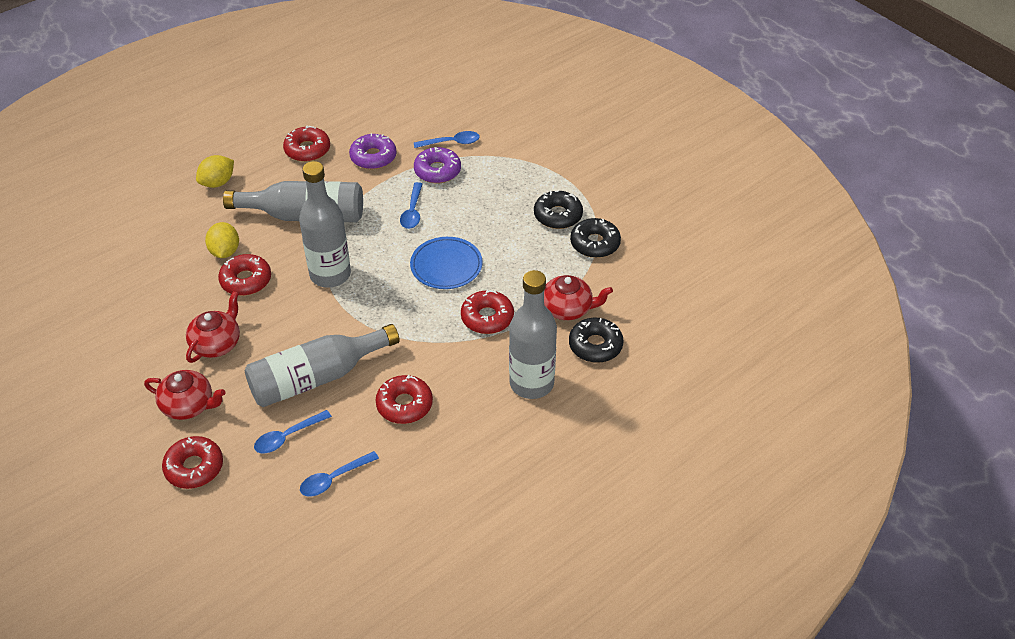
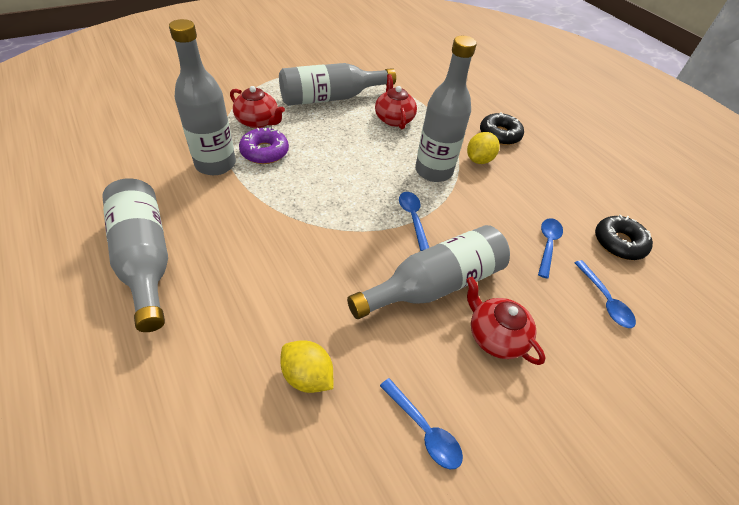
black donut: [534,190,583,229] [569,318,623,363] [570,218,621,258] = 3 -> [480,112,524,145] [595,215,653,260] = 2
blue plate: [410,237,483,289] = 1 -> none = 0
grey bottle: [223,181,363,222] [245,324,400,407] [299,161,351,288] [509,270,557,399] = 4 -> [102,178,168,332] [169,19,236,175] [279,63,396,106] [347,225,510,319] [415,36,477,182] = 5
purple donut: [349,133,396,169] [414,147,461,184] = 2 -> [239,127,289,164] = 1
red donut: [162,436,223,489] [218,254,271,296] [283,126,330,162] [376,375,433,424] [461,290,514,334] = 5 -> none = 0

